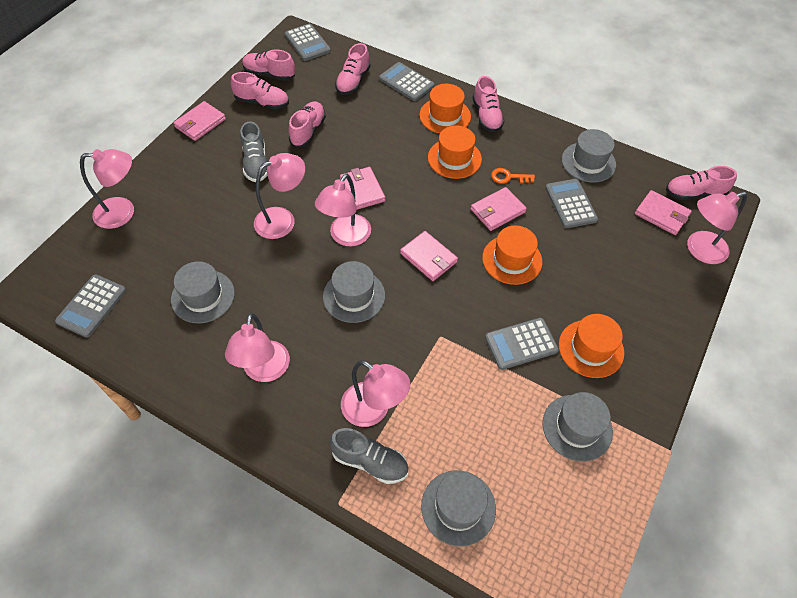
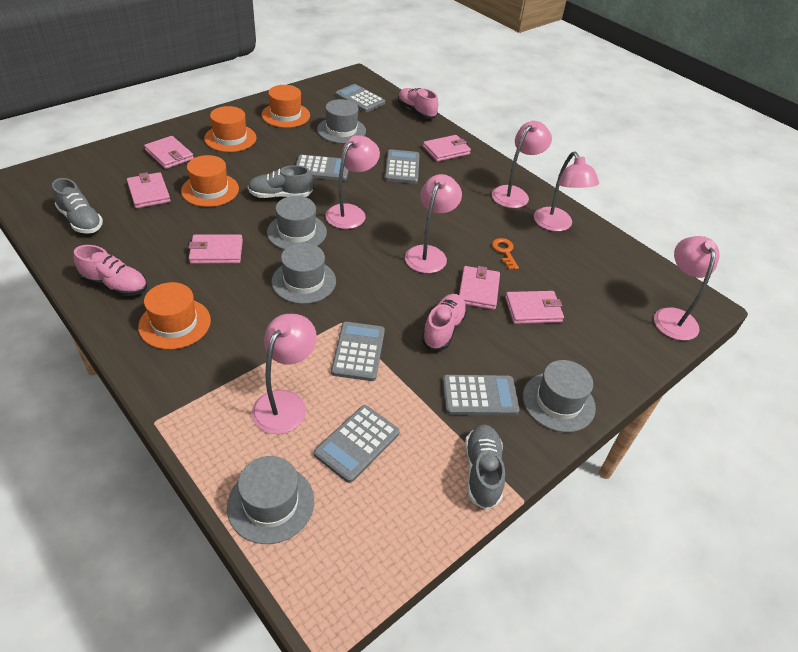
grey calculator: [55,274,126,338] [285,24,331,61] [379,62,434,101] [485,318,559,370] [545,179,598,228] = 5 -> [296,155,349,181] [314,405,400,483] [331,322,385,381] [335,84,385,112] [385,149,420,184] [443,375,520,415] = 6
grey shoe: [240,121,267,182] [329,428,409,484] = 2 -> [52,178,103,234] [248,165,313,198] [465,424,505,510] = 3
pink shoe: [231,72,289,109] [242,50,295,81] [289,101,326,147] [335,43,370,95] [472,76,504,132] [666,166,737,200] = 6 -> [74,245,147,296] [398,88,438,119] [422,294,467,350] = 3
pink wallet: [173,101,226,141] [340,167,385,210] [400,231,458,281] [471,187,527,231] [635,190,692,235] = 5 -> [127,172,171,208] [144,136,194,169] [189,235,243,264] [423,135,471,162] [459,266,500,310] [505,291,564,324] = 6

